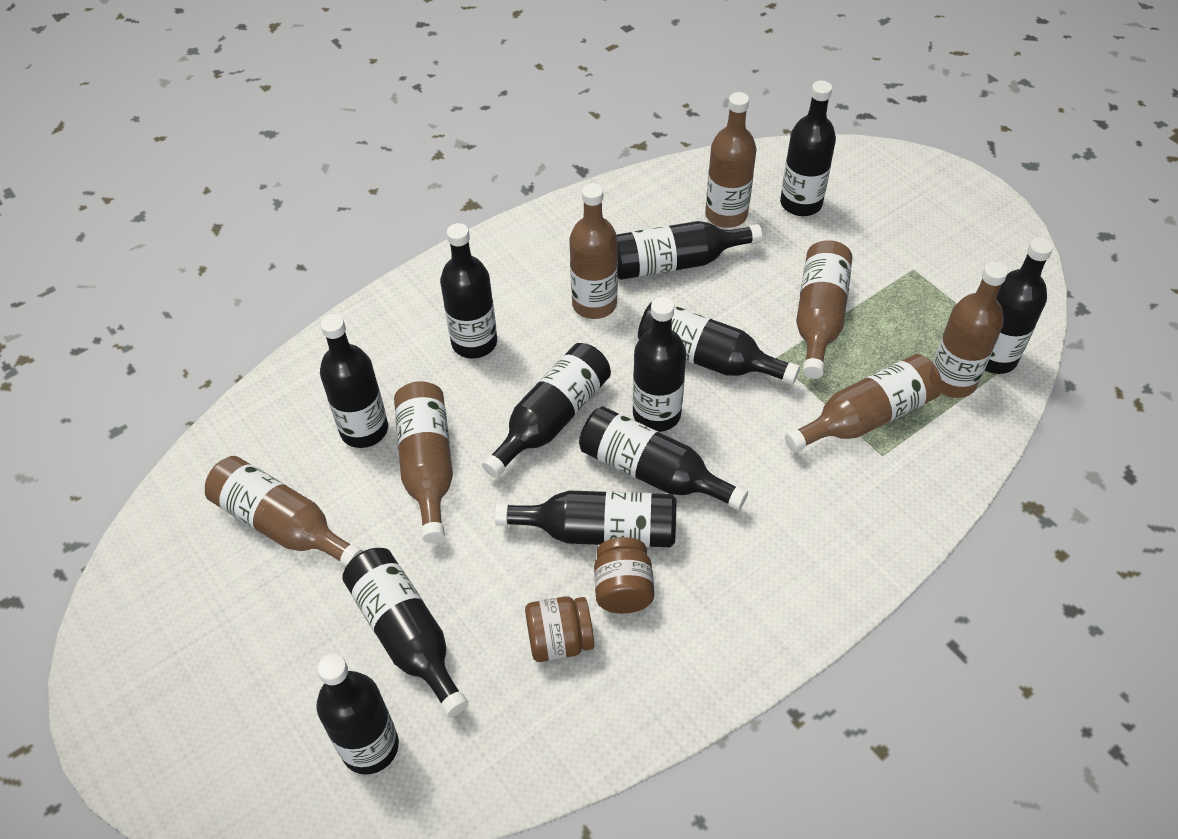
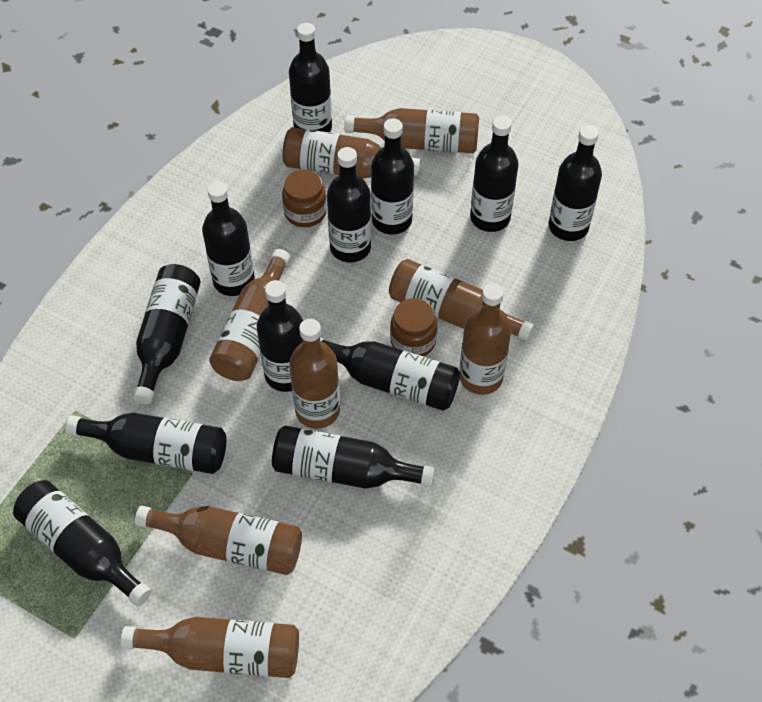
brown bottle: [205,456,363,567] [394,381,453,543] [569,183,618,319] [705,92,756,228] [785,354,942,453] [796,240,852,379] [933,262,1008,398] = 7 -> [121,617,299,678] [135,506,302,575] [209,249,290,381] [282,127,420,179] [289,319,340,429] [344,108,479,153] [389,259,534,341] [459,283,511,395] = 8

